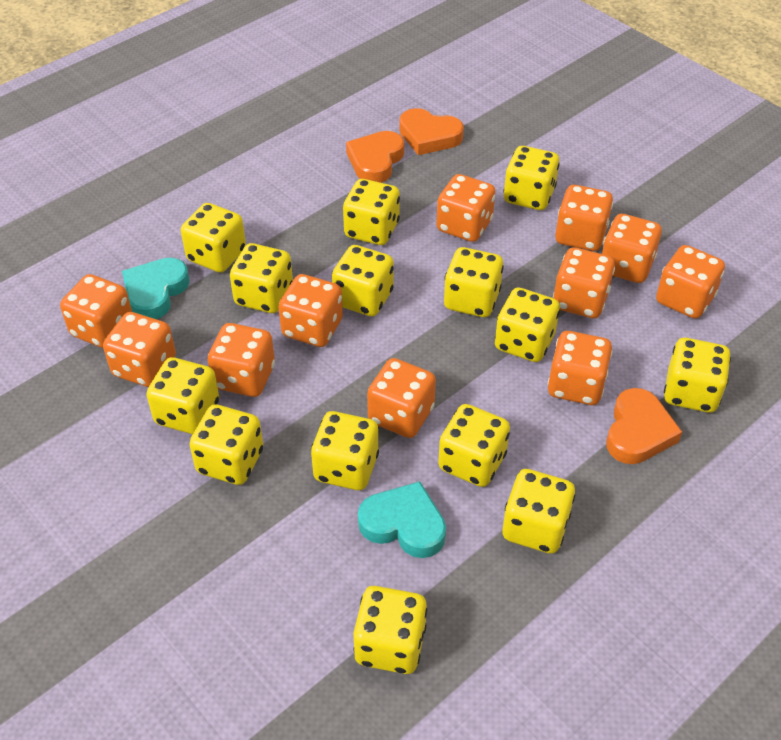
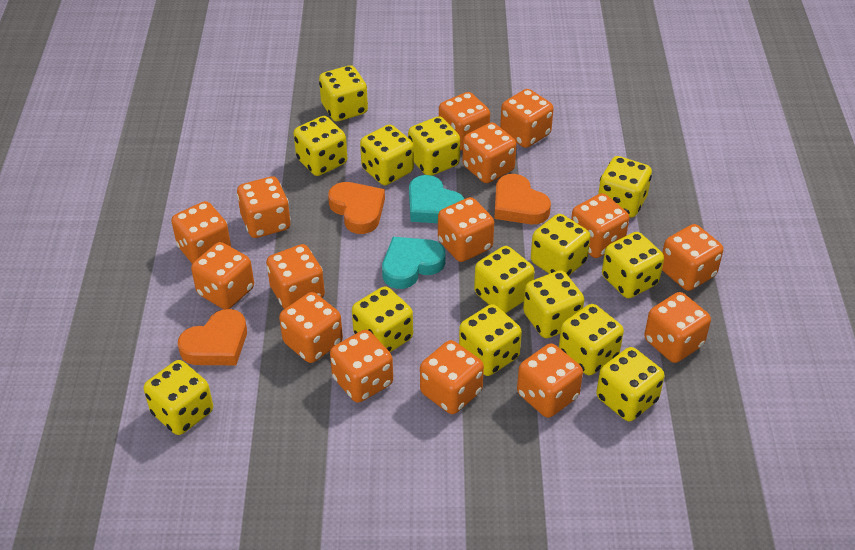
orange dice: [60,274,132,348] [103,312,176,387] [208,323,275,397] [278,274,343,347] [367,358,436,438] [437,174,495,242] [547,331,612,405] [553,247,615,318] [555,185,613,251] [602,214,662,283] [656,245,725,318] = 11 -> [171,201,231,264] [191,242,254,309] [237,176,291,238] [266,244,325,309] [279,292,343,363] [330,330,393,403] [420,340,484,414] [438,197,494,262] [439,92,490,151] [462,123,516,183] [500,89,554,148] [517,343,583,418] [571,193,629,258] [644,292,711,363] [662,224,723,291] = 15

